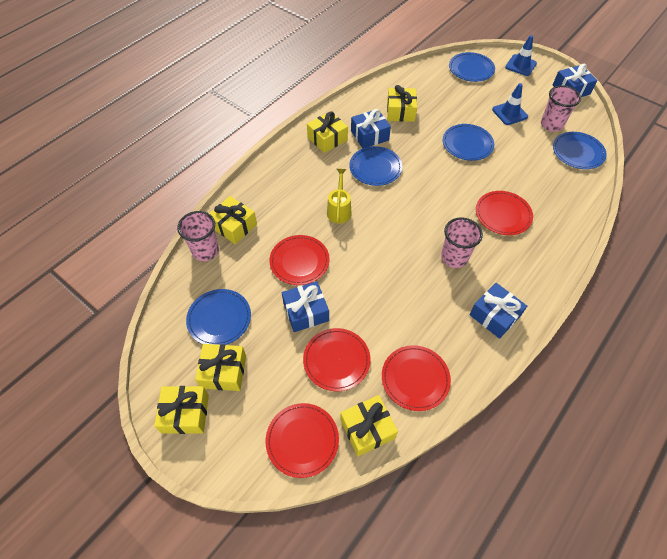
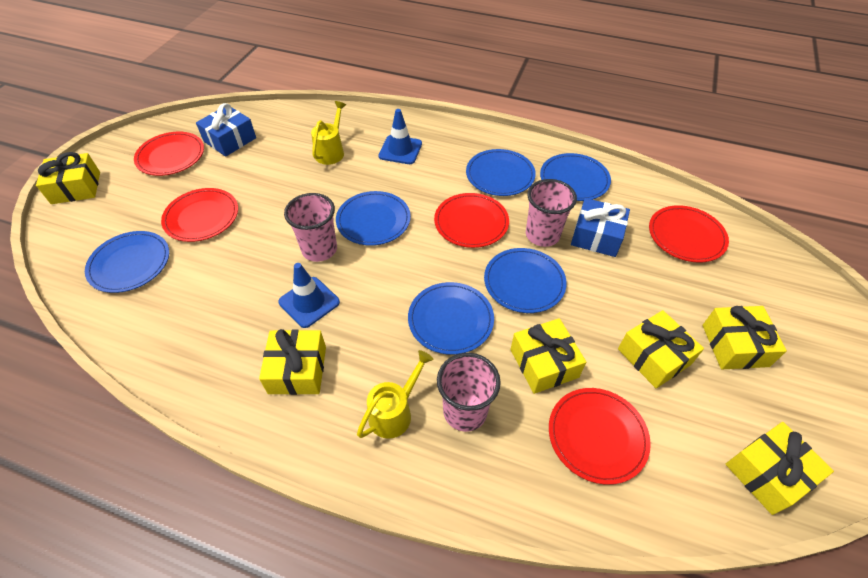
blue gift: [282,281,329,332] [351,109,391,149] [469,283,527,339] [553,64,598,97] = 4 -> [196,103,256,157] [571,198,630,257] = 2
blue plate: [186,289,251,345] [349,146,402,186] [443,124,494,161] [449,52,495,82] [553,132,607,169] = 5 -> [85,231,169,293] [336,191,411,246] [408,282,494,355] [466,149,536,196] [484,248,567,313] [540,153,611,201] = 6
yellow watering can: [327,169,352,223] = 1 -> [311,101,346,165] [357,350,434,439] = 2

